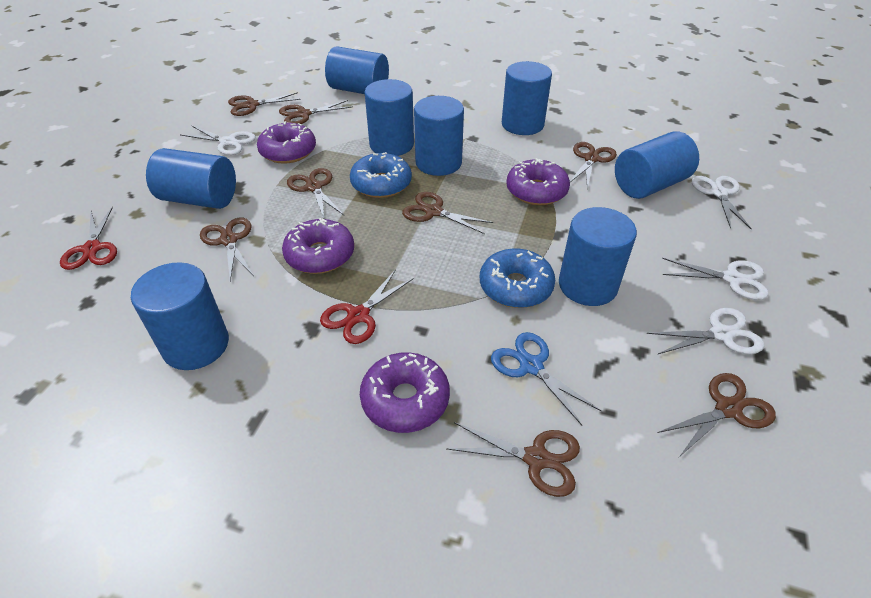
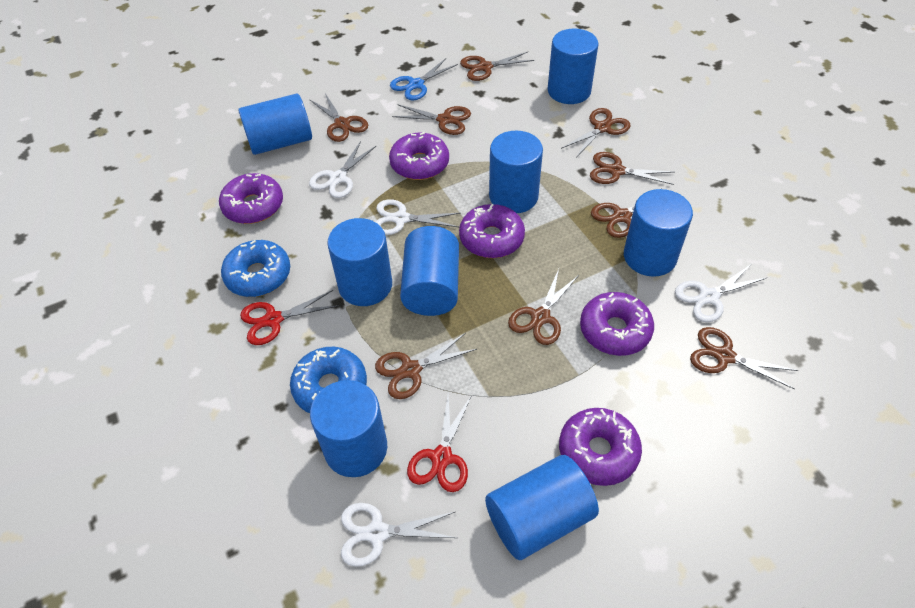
brown scissors: [200,218,254,281] [228,92,301,116] [279,100,353,124] [287,168,344,219] [402,192,493,234] [447,422,580,497] [570,142,617,189] [657,373,776,457] = 8 -> [309,93,368,142] [375,333,477,399] [392,104,471,135] [460,52,534,81] [508,269,579,345] [561,108,630,158] [590,152,674,185] [591,188,662,238] [690,327,799,389] = 9
purple donut: [257,121,316,164] [282,218,354,274] [360,352,450,433] [506,158,570,205] = 4 -> [219,173,283,224] [389,132,449,180] [459,204,525,258] [559,408,642,486] [580,292,654,356] = 5

